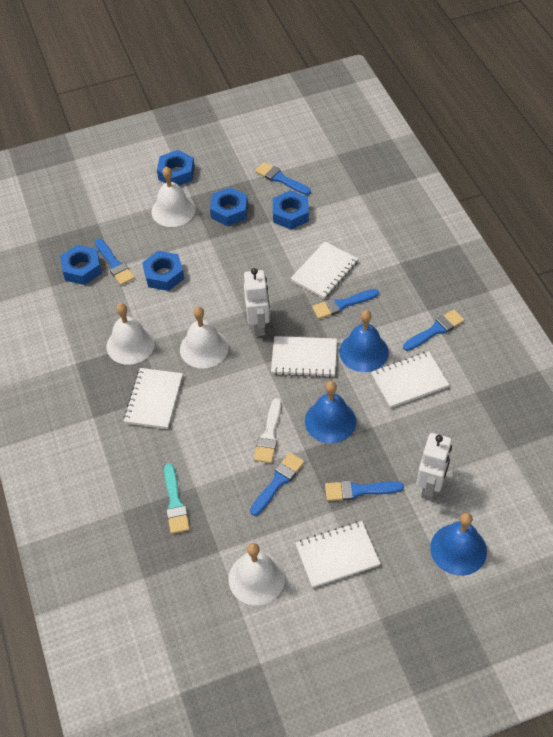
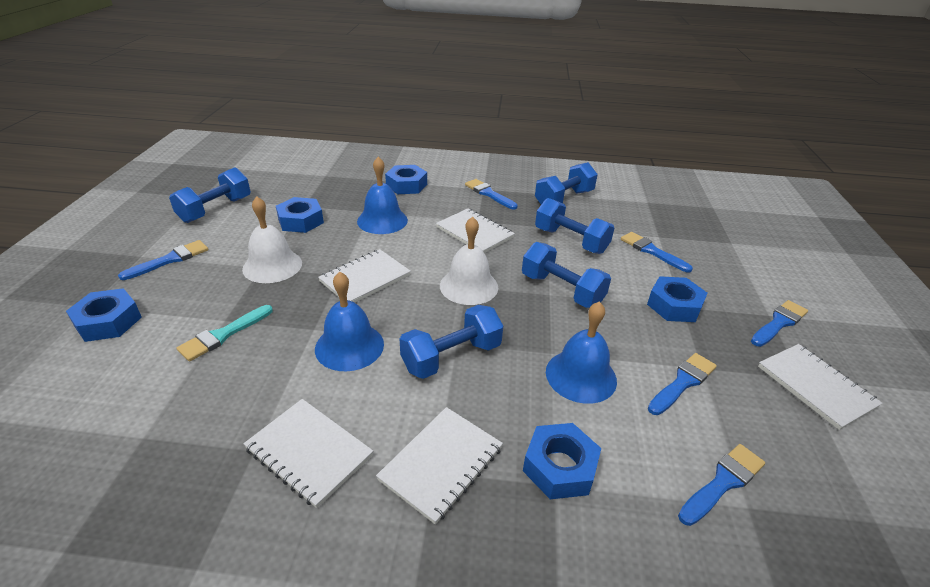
blue dumbbell: none = 0 -> [169,167,251,223] [400,305,503,379] [522,242,611,308] [535,162,598,204] [535,198,614,254] = 5
white bell: [106,303,155,365] [151,167,196,227] [180,307,229,368] [228,543,285,605] = 4 -> [242,196,302,283] [440,216,498,305] = 2
white brush: [254,398,281,463] = 1 -> none = 0
white robot: [244,268,270,336] [417,433,452,501] = 2 -> none = 0

